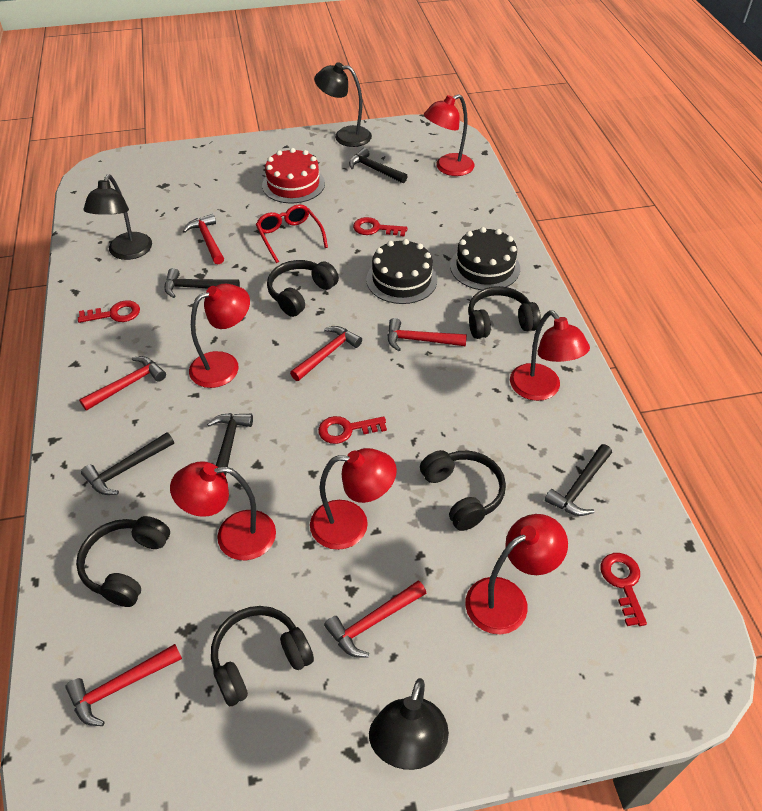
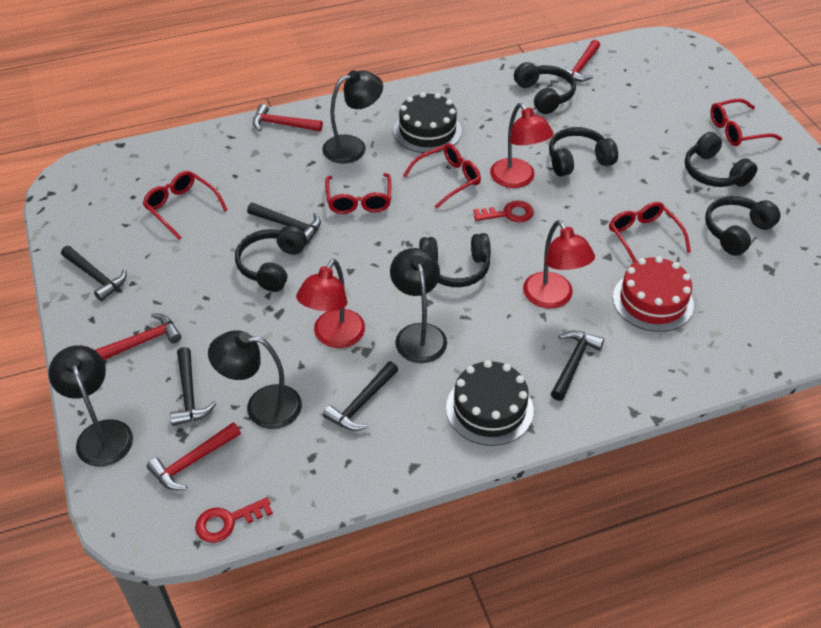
black headphones: [76,516,170,607] [211,606,314,706] [267,260,339,317] [420,450,506,531] [468,286,541,339] = 5 -> [235,226,307,292] [419,233,491,287] [514,62,576,114] [549,127,618,177] [685,132,758,187] [705,196,781,256] = 6
black lamp: [83,174,152,260] [314,62,372,147] [369,678,449,770] = 3 -> [48,345,133,467] [208,330,302,429] [322,70,383,164] [390,248,447,363] = 4
red glasses: [256,204,328,263] = 1 -> [143,171,227,240] [325,173,391,214] [403,143,481,209] [609,202,691,262] [711,99,782,146] = 5
red hammer: [65,644,182,726] [79,356,166,411] [183,214,224,264] [290,326,362,381] [324,581,426,657] [388,318,467,351] = 6 -> [95,313,182,360] [147,422,241,490] [253,104,323,131] [558,40,600,82] = 4
red key: [78,300,140,323] [318,416,387,444] [353,217,407,237] [601,553,647,626] = 4 -> [195,497,273,543] [474,201,534,222] = 2
red lamp: [170,461,276,560] [189,284,250,388] [310,448,397,550] [424,94,474,176] [465,514,568,634] [510,310,590,401] = 6 -> [296,259,365,348] [490,103,554,188] [523,220,595,308] = 3

